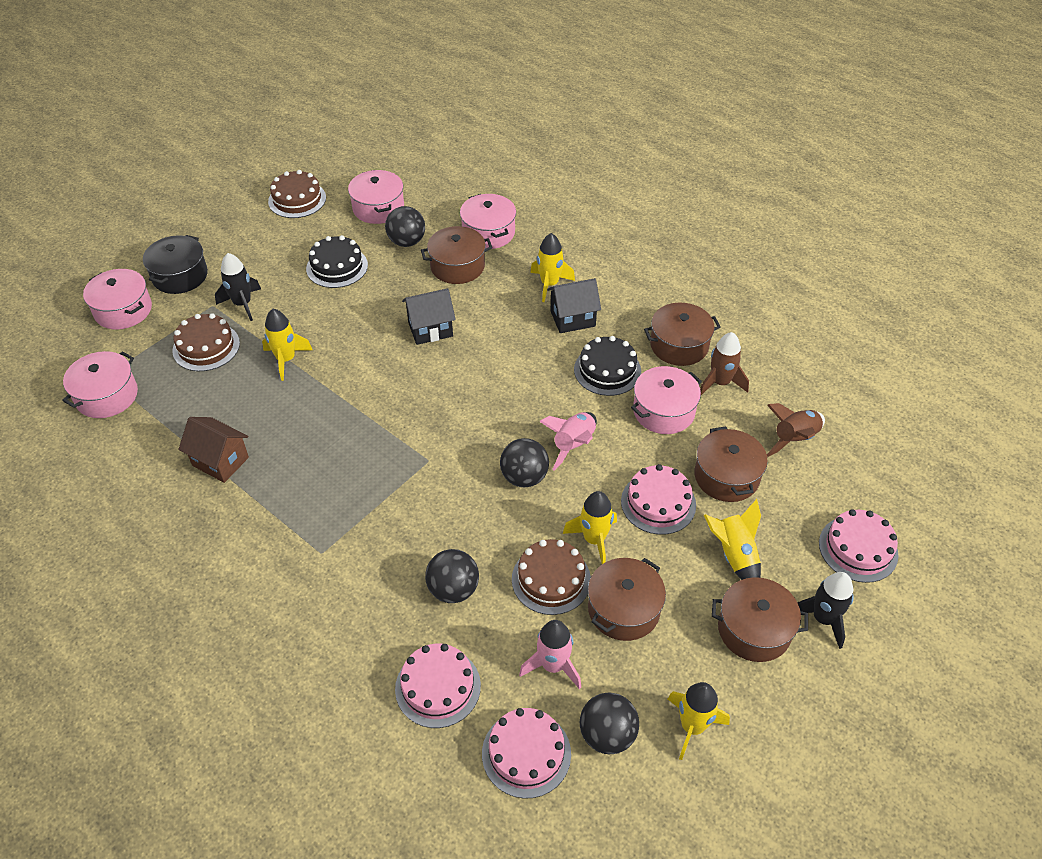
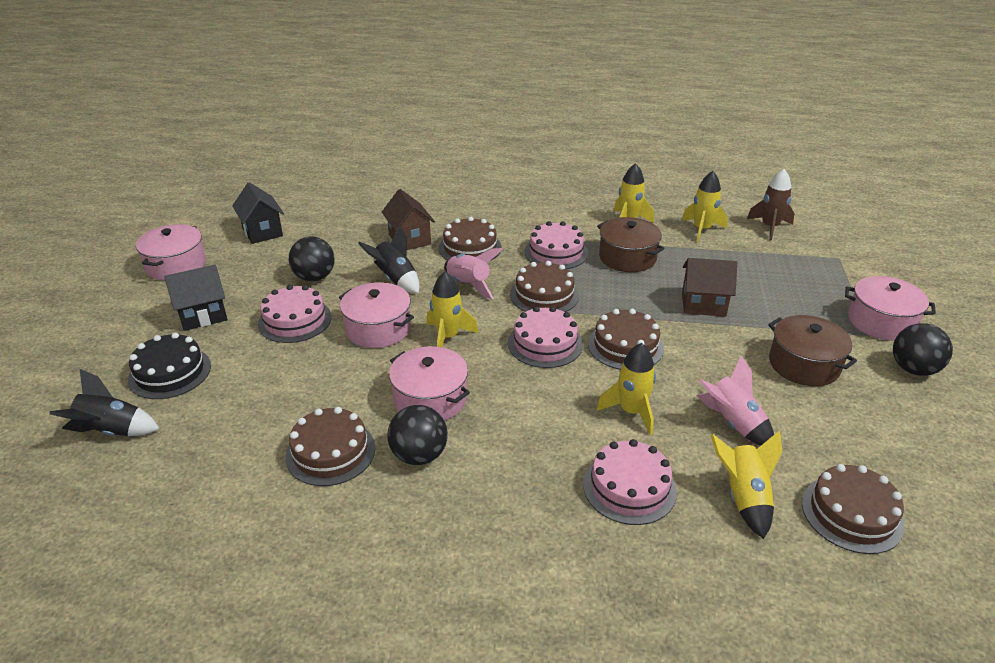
black ball: [385,206,425,247] [425,549,479,603] [500,438,549,487] [580,692,639,754] = 4 -> [289,236,335,281] [387,405,448,465] [893,323,953,376] = 3
black cake: [306,235,368,288] [574,336,641,396] = 2 -> [128,333,211,399] = 1
black pot: [143,235,208,294] = 1 -> none = 0
brown cake: [172,313,240,371] [268,170,326,218] [512,539,591,615] = 3 -> [285,407,375,486] [439,217,502,261] [510,261,579,312] [588,309,664,370] [802,464,905,554] = 5
brown house: [178,417,249,483] = 1 -> [382,189,435,250] [682,258,737,317] = 2
brown pot: [421,226,492,284] [588,558,666,641] [644,303,721,366] [694,426,768,502] [712,577,808,662] = 5 -> [597,217,665,272] [768,315,857,386] = 2
brown rocket: [700,332,749,395] [767,403,825,457] = 2 -> [747,169,795,241] = 1
pink pot: [62,351,138,418] [83,269,152,330] [348,170,404,224] [460,194,516,249] [631,366,702,434] = 5 -> [136,224,206,281] [339,282,414,348] [389,346,470,421] [845,276,936,341] = 4

